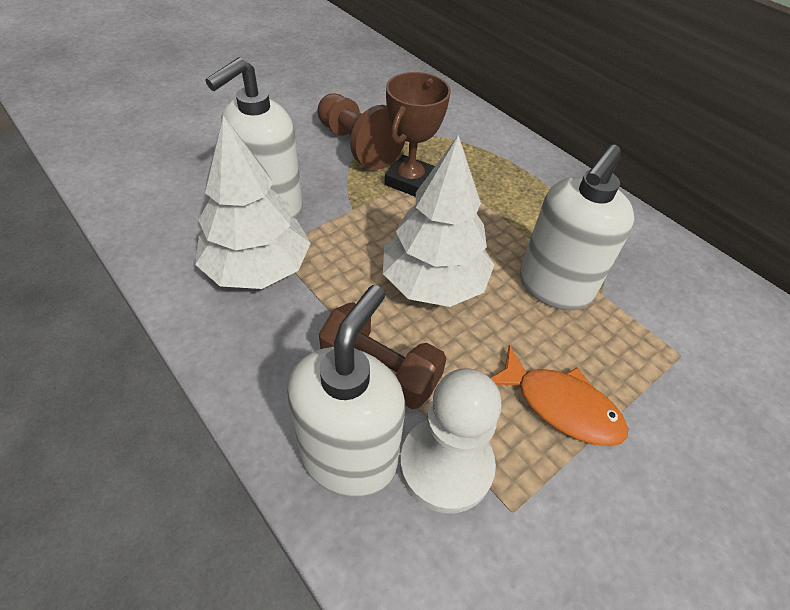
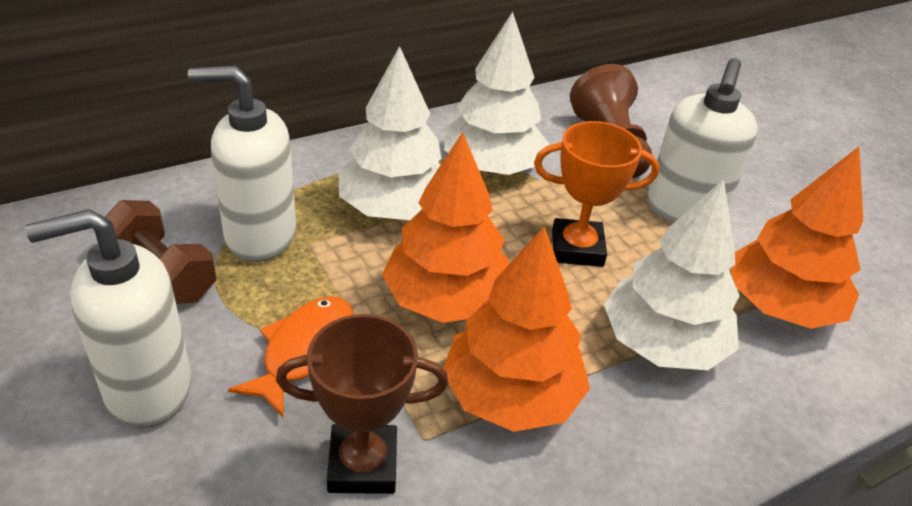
orange tree: none = 0 -> [382,132,509,323] [443,226,590,432] [731,147,863,329] = 3
orange trophy: none = 0 -> [534,121,659,267] = 1
white pawn: [400,368,502,513] = 1 -> none = 0
white tree: [195,116,311,289] [383,135,494,307] = 2 -> [339,46,442,220] [444,12,550,175] [604,179,740,370] = 3

